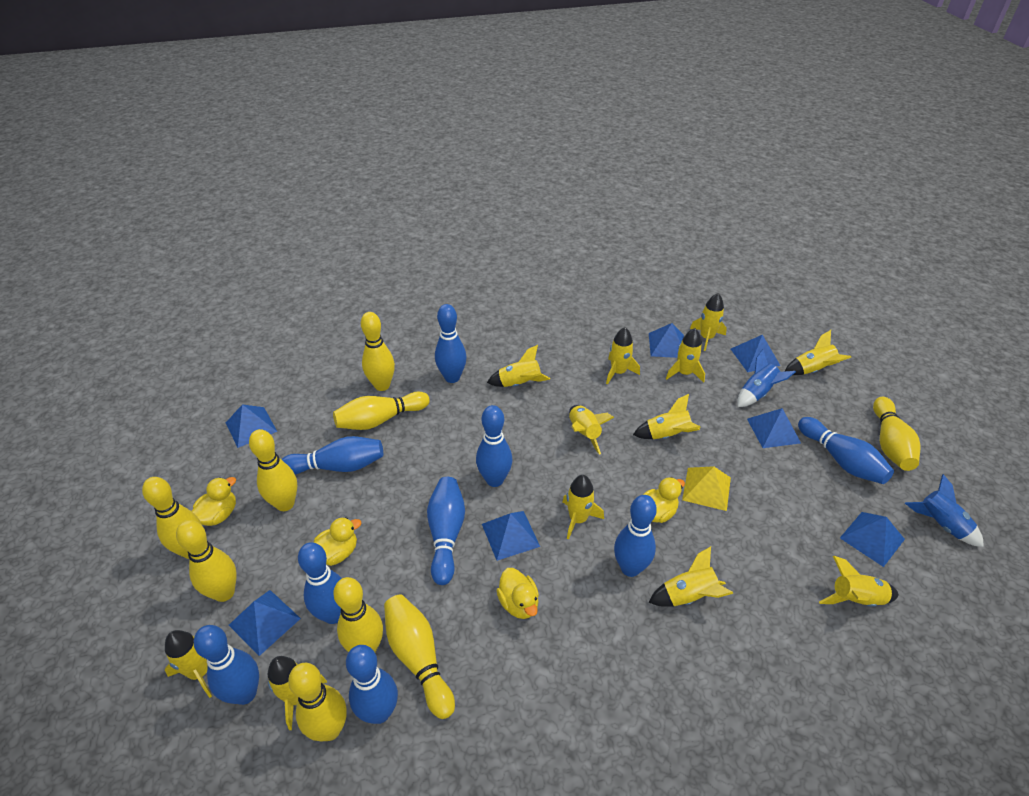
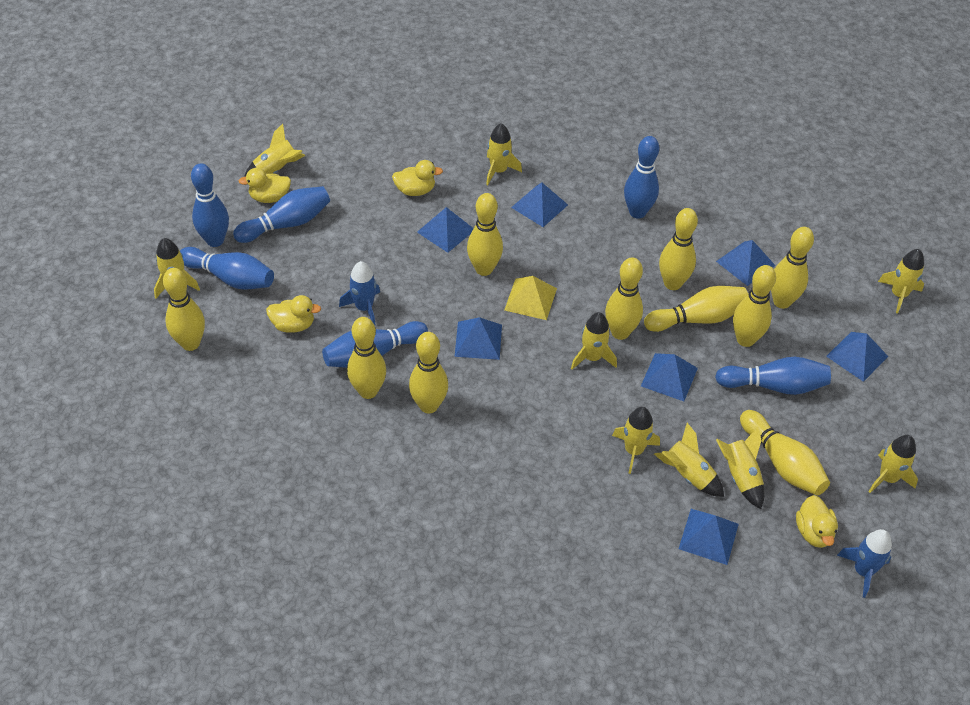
blue bowling pin: [194,625,259,705] [281,436,383,475] [298,542,342,624] [346,645,398,724] [427,477,465,585] [435,304,467,383] [476,405,512,487] [614,495,657,577] [798,417,894,484] = 9 -> [180,247,274,290] [191,163,229,247] [233,186,330,243] [322,321,428,368] [624,136,659,219] [715,357,831,395] = 6
yellow bowling pin: [142,477,202,559] [176,520,237,602] [249,429,297,511] [288,663,347,741] [333,391,430,430] [333,577,383,652] [361,312,395,391] [384,594,455,719] [873,397,920,471] = 9 -> [163,268,205,351] [347,317,386,399] [409,332,448,414] [467,193,503,276] [605,257,643,340] [644,286,748,332] [659,208,698,290] [733,265,776,347] [740,410,830,496] [771,227,814,309] = 10
yellow rocket: [165,630,212,698] [268,656,327,730] [487,345,550,387] [562,475,604,540] [569,405,614,455] [606,327,640,385] [633,394,700,439] [648,546,733,607] [666,328,705,383] [690,293,727,351] [785,330,851,375] [819,556,899,607] = 12 -> [154,238,200,299] [244,124,305,177] [486,123,522,185] [571,312,617,370] [612,407,660,474] [654,423,724,497] [716,427,764,509] [868,435,918,493] [878,249,924,314] = 9

